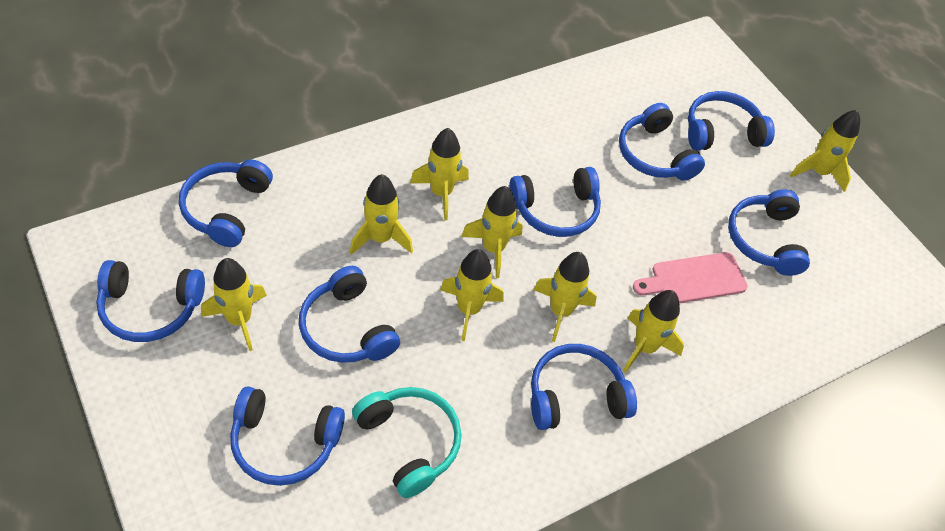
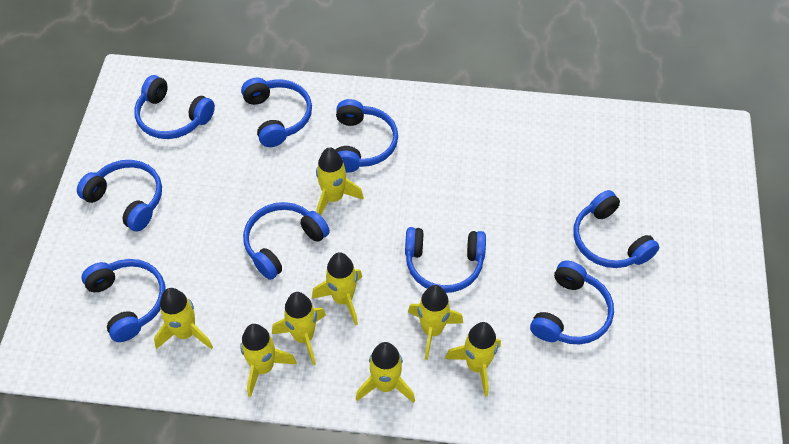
pink cutting board: [633,252,748,303] = 1 -> none = 0
turquoise headphones: [352,387,462,498] = 1 -> none = 0

